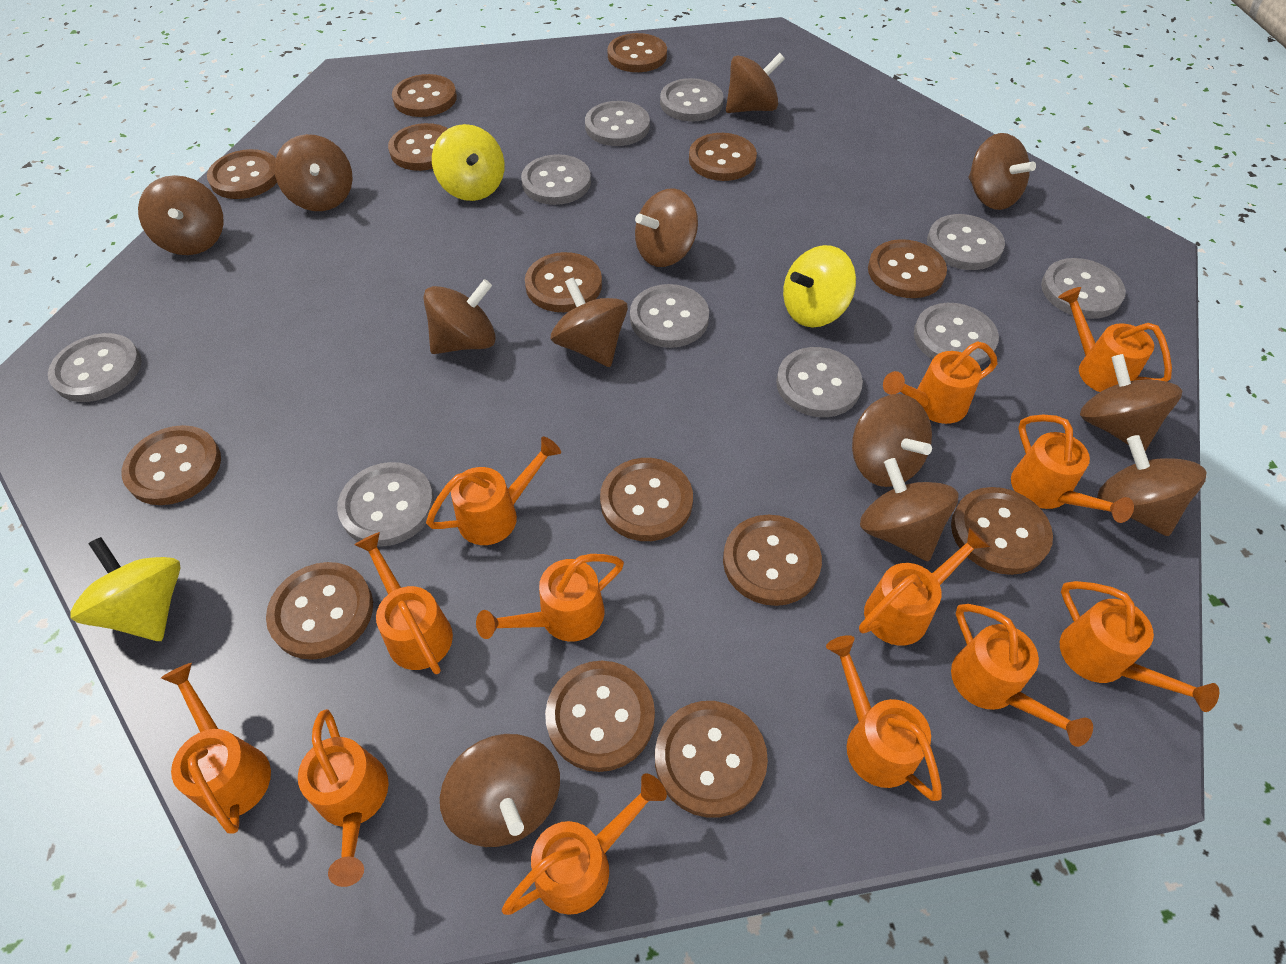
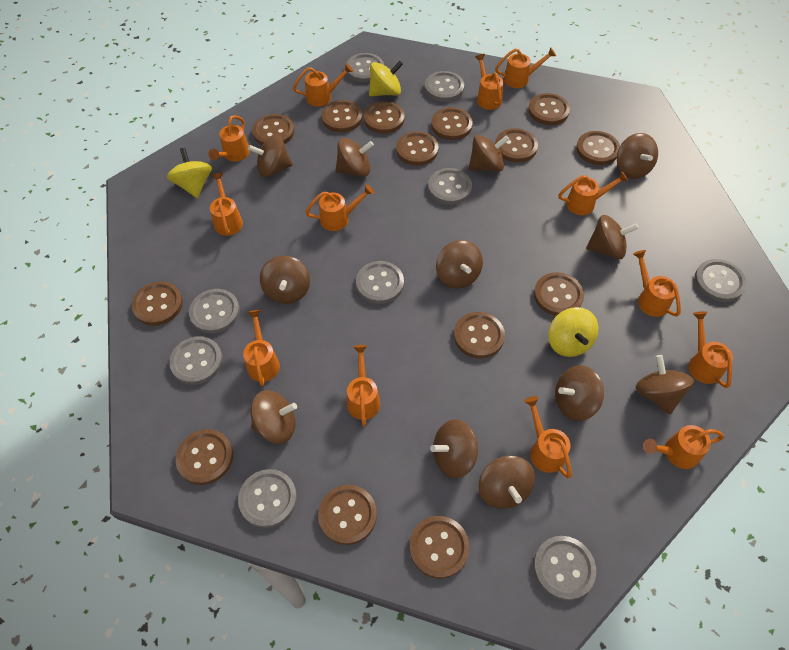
grey button: [48,333,142,402] [337,462,434,547] [521,154,591,205] [585,101,650,146] [630,284,709,348] [660,78,724,122] [776,347,863,417] [914,303,999,365] [927,214,1005,270] [1041,258,1126,319] = 10 -> [169,336,223,385] [189,289,240,334] [238,469,297,528] [346,53,384,83] [356,261,404,304] [425,71,464,102] [428,168,472,205] [534,536,596,601] [694,259,747,302] = 9

